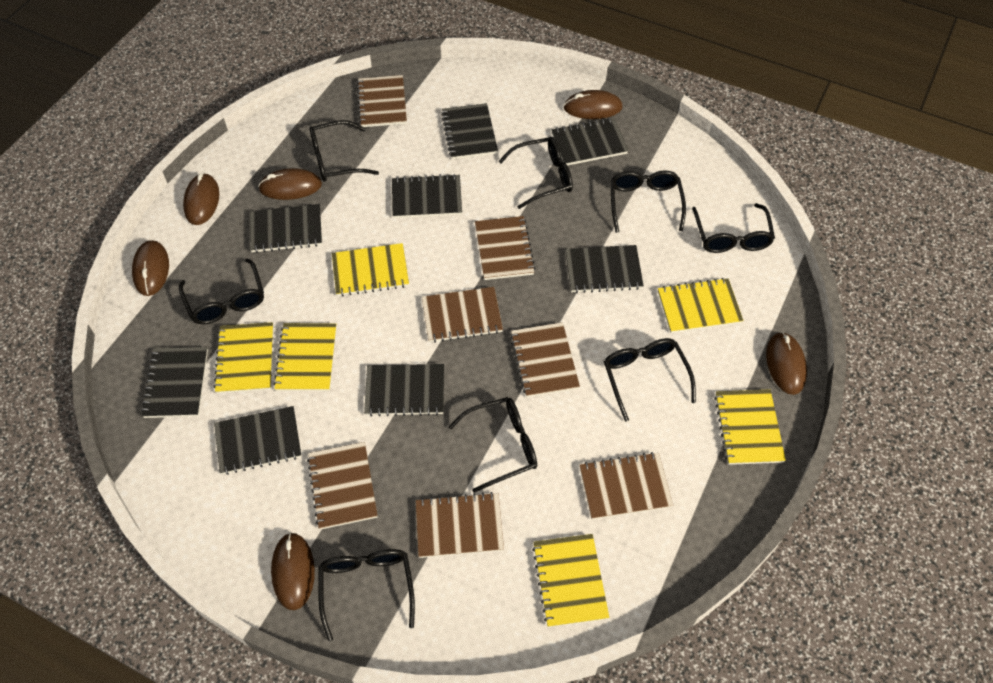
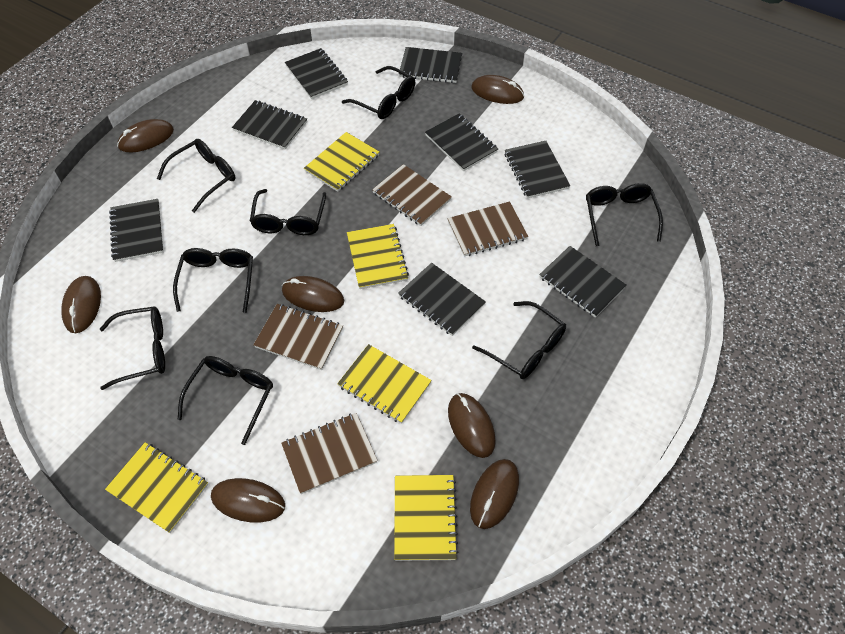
brown mouse: [132,240,169,296] [183,173,219,225] [258,168,322,200] [271,532,315,610] [563,90,623,119] [766,332,807,395] = 6 -> [61,276,101,333] [117,119,174,153] [211,478,285,522] [282,276,344,312] [448,393,496,458] [470,459,519,529] [471,75,524,104] = 7
brown notebook: [307,442,378,530] [357,75,407,127] [416,492,504,558] [422,287,503,343] [475,216,535,280] [510,322,580,397] [580,452,673,520] = 7 -> [253,304,343,370] [281,413,378,494] [372,164,452,226] [448,201,528,257] = 4
yellow notebook: [214,322,273,394] [273,323,336,391] [332,243,409,296] [532,534,609,627] [658,278,743,333] [714,389,786,465] = 6 -> [105,442,208,533] [304,132,379,192] [337,344,432,424] [347,224,409,289] [394,475,458,561] = 5

